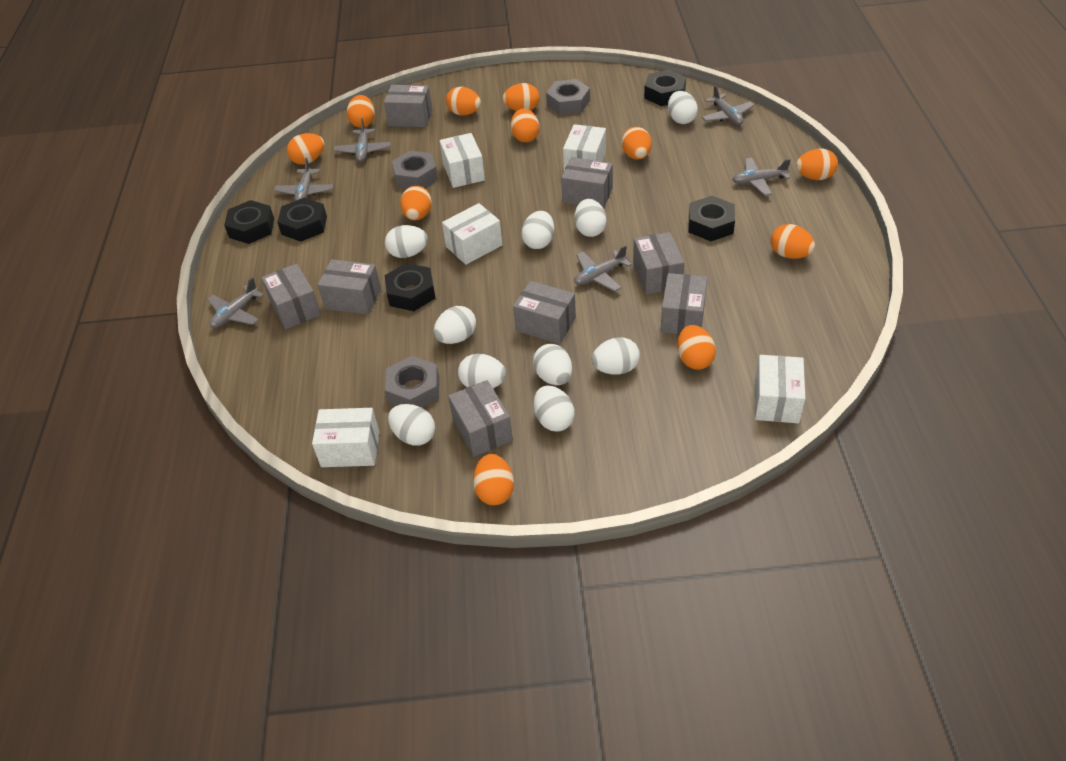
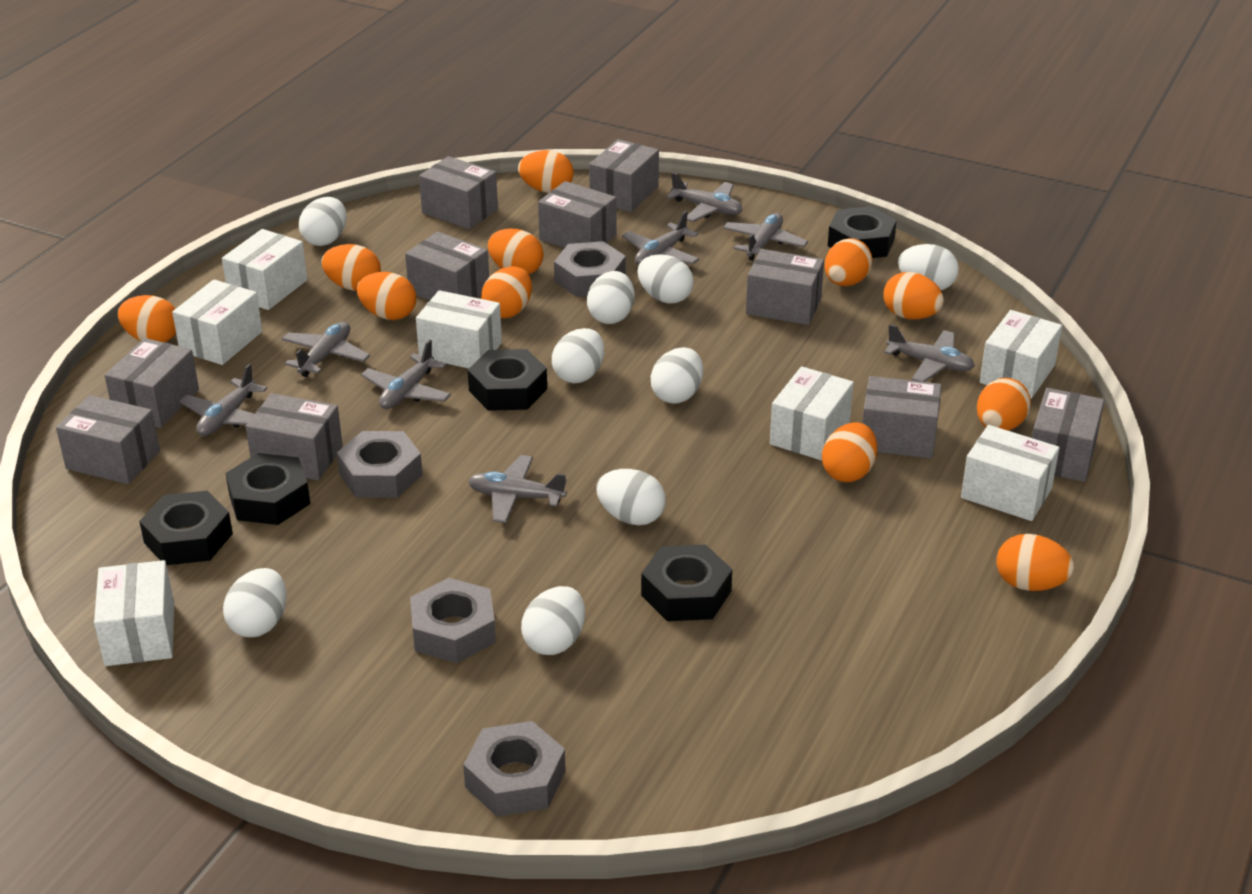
grey box: [261,263,321,329] [317,259,381,315] [384,85,432,127] [448,380,513,457] [513,281,576,344] [561,157,613,209] [633,232,684,294] [661,273,707,334] = 8 -> [56,395,160,484] [105,338,199,428] [246,393,343,480] [405,231,489,300] [419,156,498,229] [538,181,617,248] [589,139,659,212] [746,249,824,325] [862,376,942,459] [1032,388,1104,482] = 10
grey nut: [385,356,439,408] [392,151,438,189] [546,79,590,115] = 3 -> [337,431,423,498] [410,578,496,663] [463,721,565,817] [554,241,626,297] = 4
grey plane: [207,277,264,328] [274,158,334,201] [334,118,391,162] [574,245,632,292] [702,85,755,125] [732,158,791,196] = 6 -> [179,364,268,436] [282,322,370,377] [361,340,451,409] [468,455,567,523] [622,211,699,265] [666,172,743,222] [723,213,808,261] [884,324,975,382] = 8
white box: [312,408,379,467] [440,133,485,188] [442,203,502,265] [563,124,606,171] [755,355,805,423] = 5 -> [94,560,174,666] [172,280,262,365] [222,229,307,310] [416,290,502,369] [770,366,854,460] [961,425,1059,521] [980,310,1062,399] = 7
white egg: [385,225,428,258] [388,404,435,446] [434,306,476,344] [458,354,506,388] [521,211,554,249] [533,344,572,385] [534,385,574,432] [574,199,607,237] [591,337,640,375] [668,91,698,124] = 10 -> [223,568,287,637] [299,197,347,246] [521,586,585,655] [552,328,604,383] [587,271,635,324] [596,469,666,525] [637,254,694,304] [651,347,703,404] [898,244,959,290] = 9

